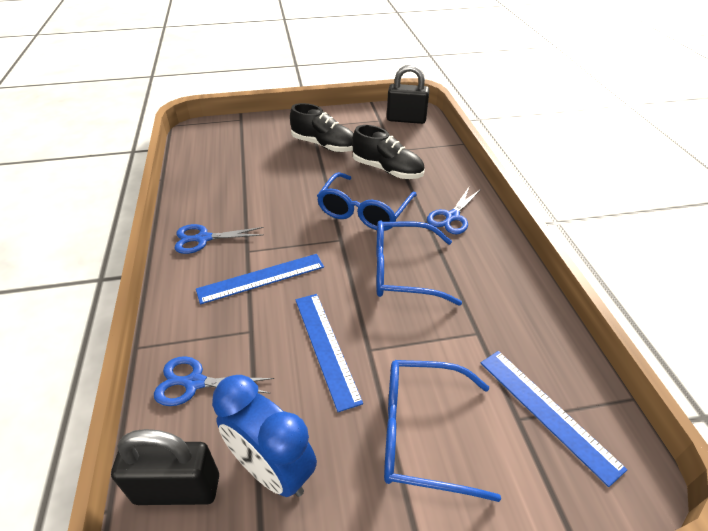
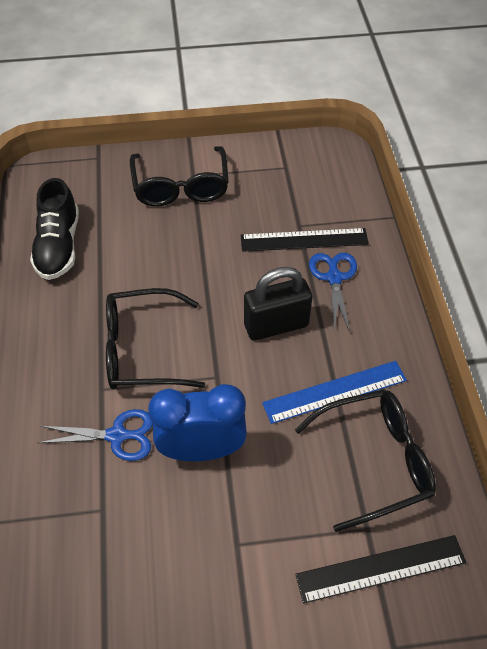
black glasses: none = 0 -> [106,288,206,389] [130,146,229,206] [295,390,436,532] = 3
black padlock: [111,429,219,505] [387,65,429,124] = 2 -> [244,267,312,341] = 1
black ruler: none = 0 -> [241,228,369,252] [295,535,466,603] = 2
black shoe: [290,103,353,152] [352,125,425,179] = 2 -> [30,178,79,280] = 1
blue glasses: [317,172,417,231] [377,220,462,306] [384,360,501,502] = 3 -> none = 0
blue ruler: [196,254,324,305] [295,294,363,412] [481,351,628,487] = 3 -> [262,361,407,424] = 1
blue scissors: [154,357,274,406] [174,224,264,254] [427,186,481,234] = 3 -> [38,409,153,461] [309,253,357,332] = 2

